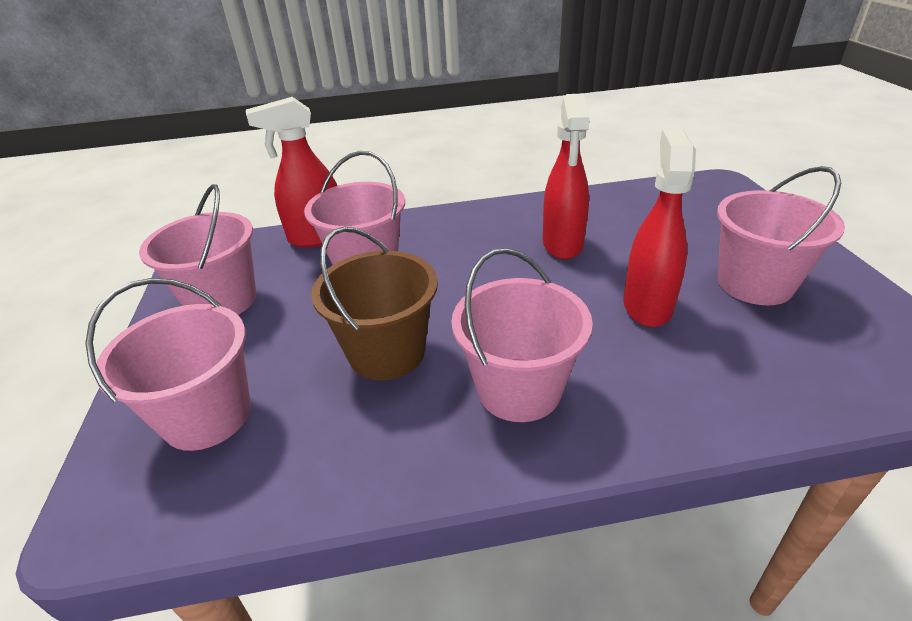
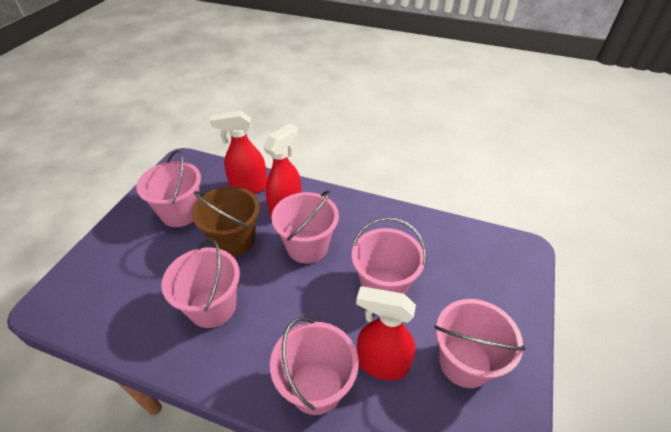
pink bucket: [85,278,251,451] [139,184,256,315] [304,151,405,265] [451,248,593,422] [717,166,845,305] = 5 -> [136,150,201,227] [161,238,240,328] [270,317,359,415] [271,190,339,263] [352,217,427,294] [434,299,526,388] = 6

